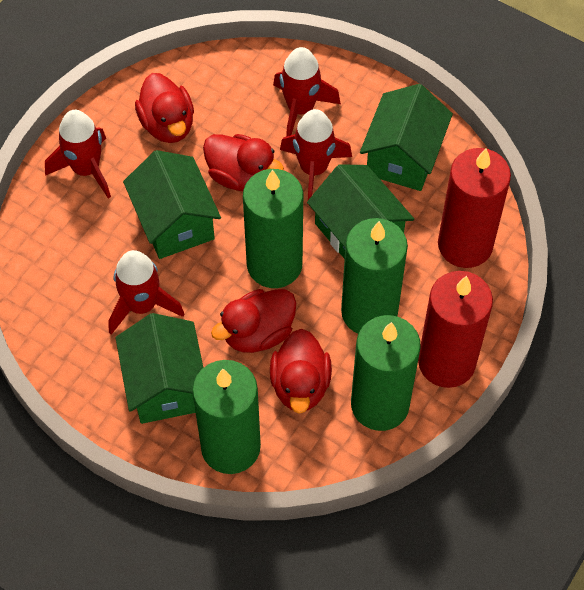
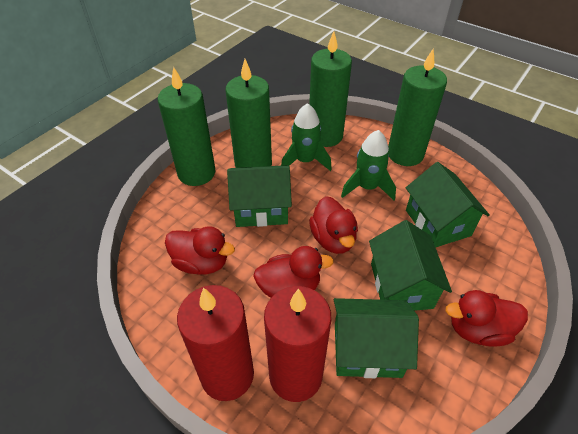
green rocket: none = 0 -> [281,103,332,171] [341,130,396,200] = 2
red rocket: [45,110,111,199] [108,250,184,335] [273,47,341,136] [280,109,352,200] = 4 -> none = 0

